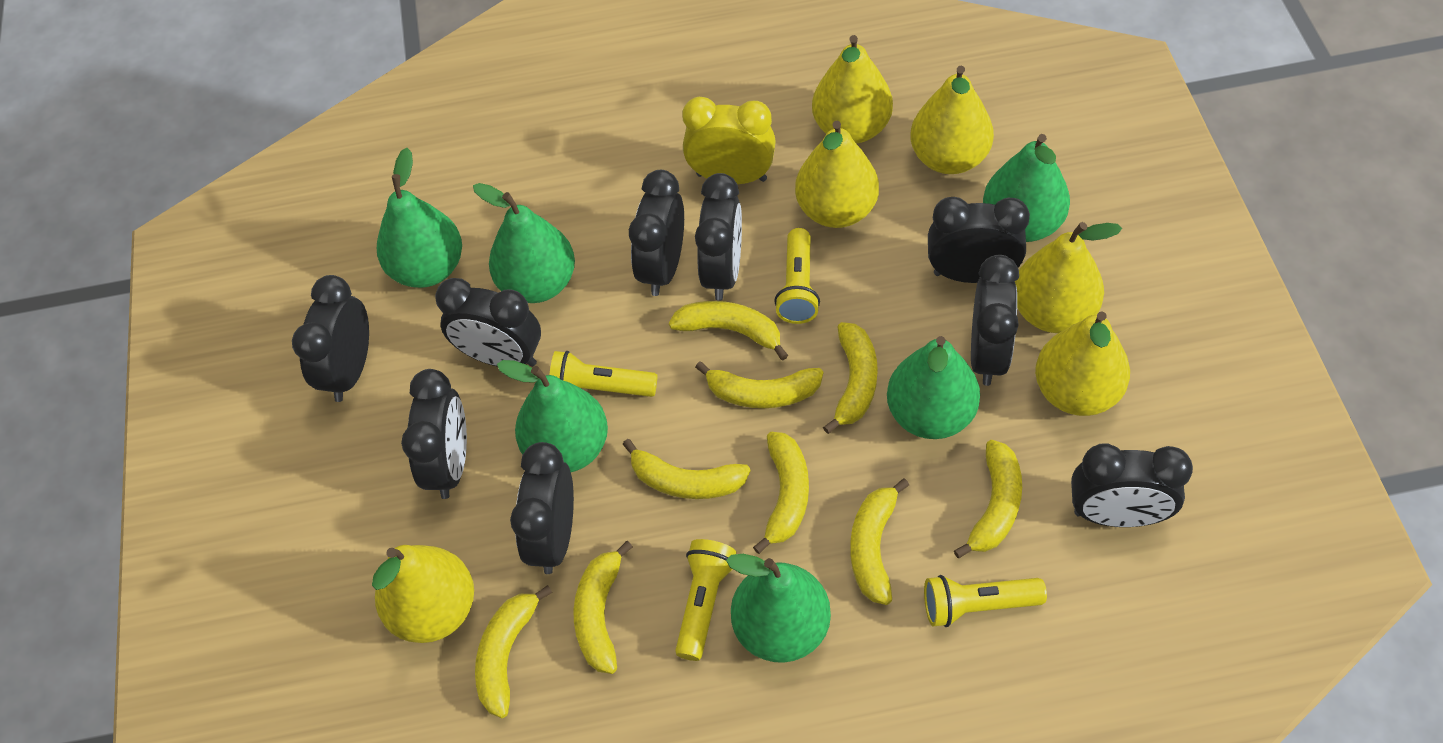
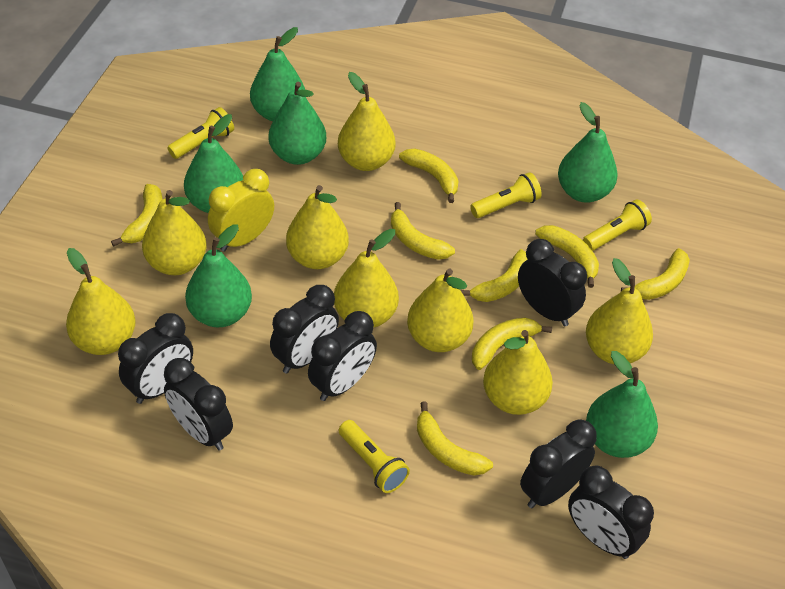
black clock: [292,275,369,402] [401,369,467,499] [435,278,541,367] [510,442,574,574] [629,170,684,296] [695,173,742,301] [928,197,1030,283] [971,255,1019,386] [1071,443,1193,527] = 9 -> [118,313,193,404] [164,358,233,450] [270,285,339,374] [308,311,377,401] [518,239,587,326] [520,420,597,509] [568,465,654,559] = 7
yellow banana: [475,585,552,718] [574,541,633,674] [623,439,751,499] [669,301,788,360] [695,361,823,408] [753,432,809,554] [823,322,878,434] [850,478,909,605] [954,440,1022,558] = 9 -> [111,184,163,247] [391,202,455,260] [399,149,458,203] [417,401,493,476] [460,249,527,302] [472,318,552,370] [535,225,599,288] [621,248,690,300] = 8
yellow pear: [372,545,474,643] [795,121,879,228] [812,35,893,144] [910,66,994,174] [1015,222,1122,333] [1035,311,1130,416] = 6 -> [66,248,136,355] [142,190,206,275] [286,185,349,269] [334,229,399,327] [338,72,396,171] [407,269,474,352] [483,330,553,415] [586,258,653,364] = 8

